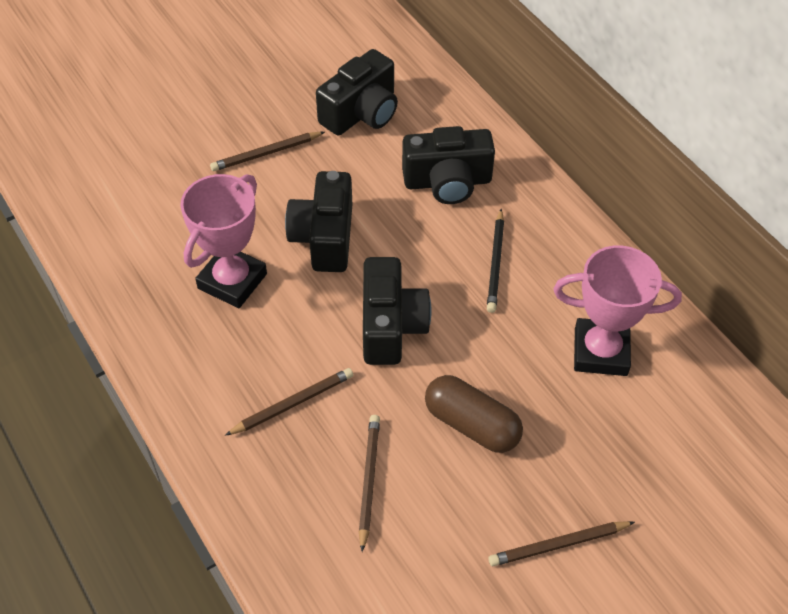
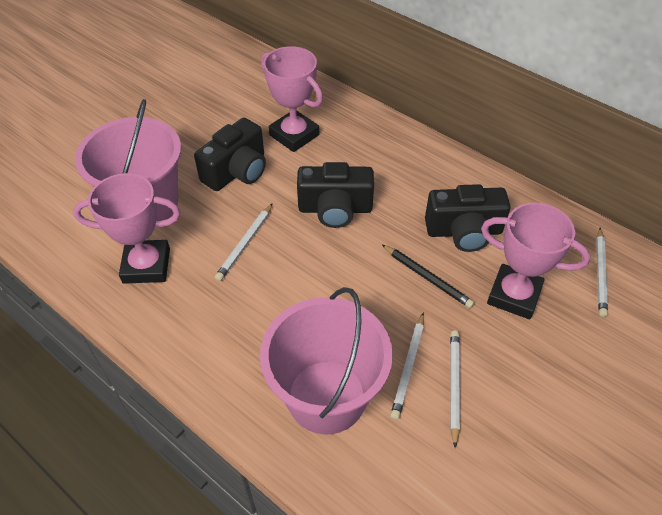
black camera: [285,171,352,272] [316,49,398,136] [363,257,431,365] [402,126,495,204] = 4 -> [194,118,266,191] [297,162,374,228] [425,184,510,252] = 3
brown capsule: [425,375,523,453] = 1 -> none = 0
brown pencil: [210,132,325,171] [225,368,353,436] [359,415,380,552] [488,521,635,566] = 4 -> none = 0
pink bucket: none = 0 -> [75,99,181,221] [260,287,393,434] = 2
pink trophy: [180,174,267,308] [553,245,682,376] = 2 -> [73,173,180,284] [261,46,323,152] [481,202,591,319] = 3
white pencil: none = 0 -> [215,203,273,281] [390,312,424,420] [450,331,460,448] [596,228,608,317] = 4

